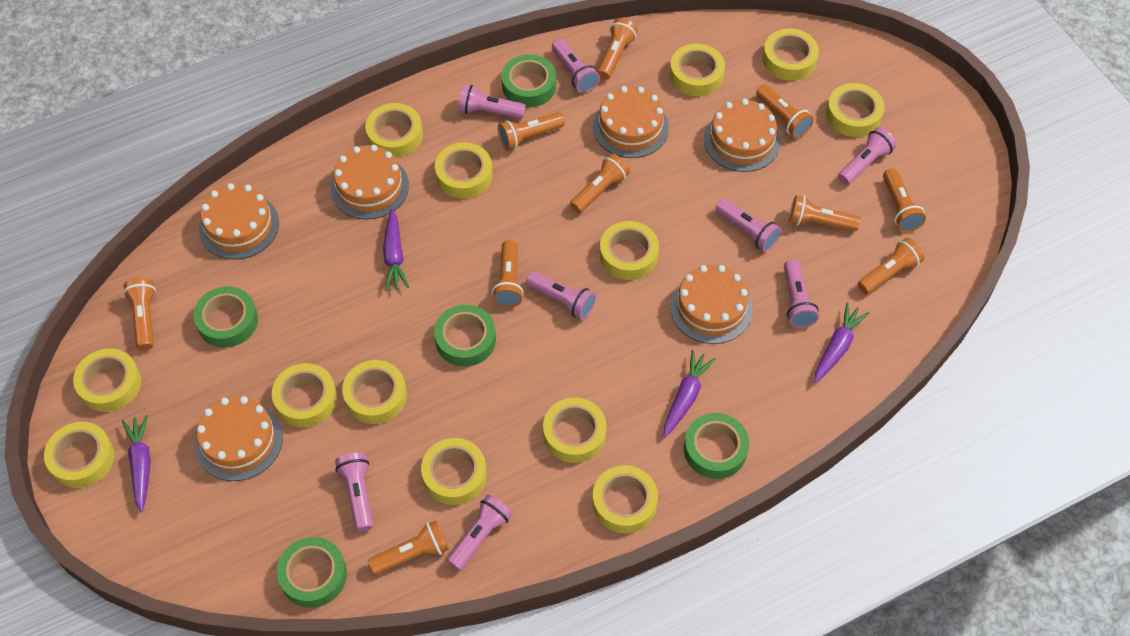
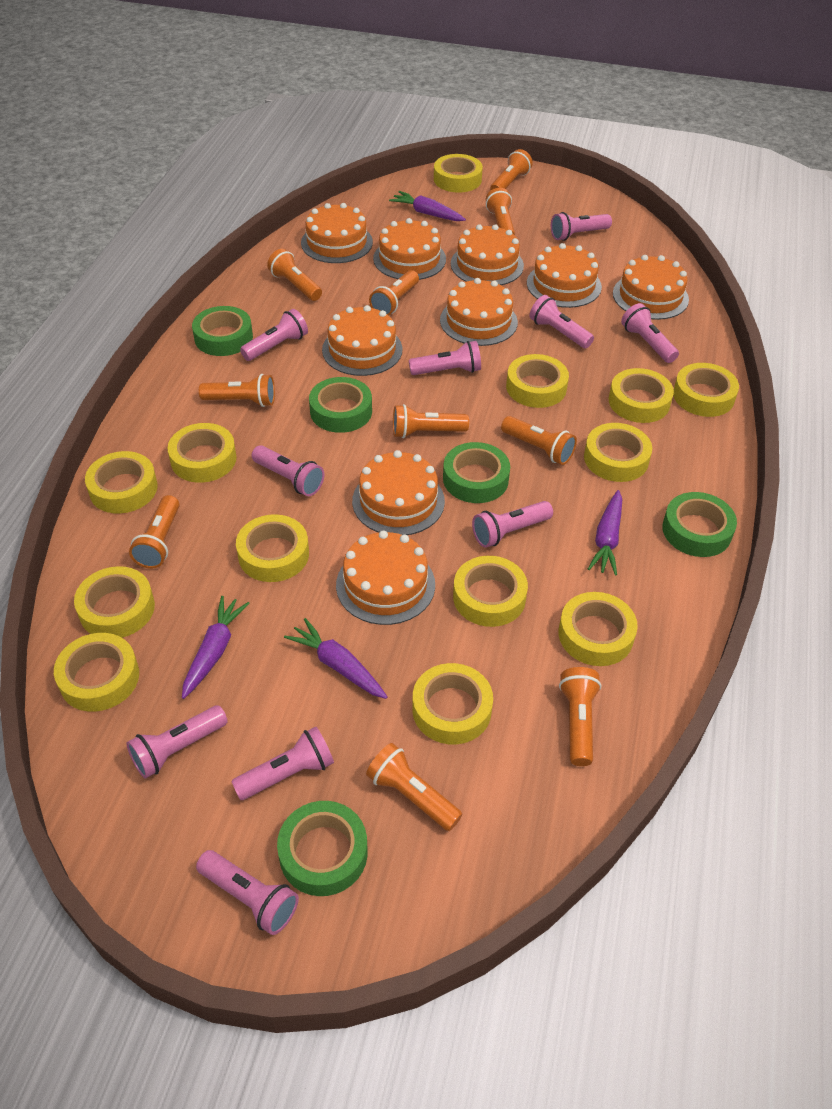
orange cake: [195,396,283,481] [199,183,279,260] [331,145,409,219] [593,86,669,158] [670,265,753,344] [704,99,781,172] = 6 -> [301,203,373,263] [322,305,402,376] [336,531,435,625] [352,450,445,535] [373,218,446,280] [440,278,518,346] [451,224,524,285] [527,243,602,308] [613,255,689,320] = 9
pink flashlight: [335,452,373,532] [447,495,513,571] [459,84,526,119] [526,271,596,320] [552,39,600,93] [715,199,781,252] [784,260,819,328] [838,127,896,185] = 8 -> [126,705,228,779] [196,850,299,935] [231,727,334,800] [240,309,308,361] [252,445,324,496] [409,341,481,375] [472,501,553,548] [530,295,594,348] [551,212,612,241] [621,303,679,363] = 10

